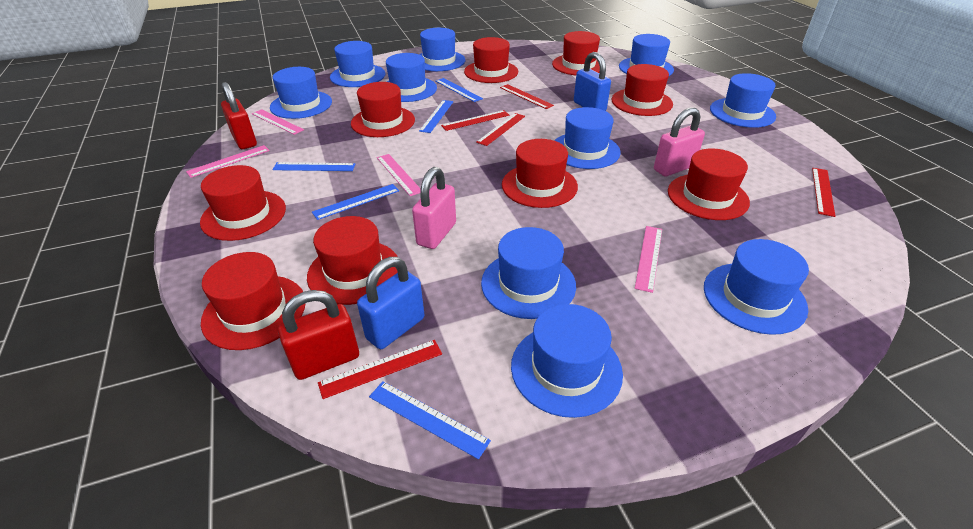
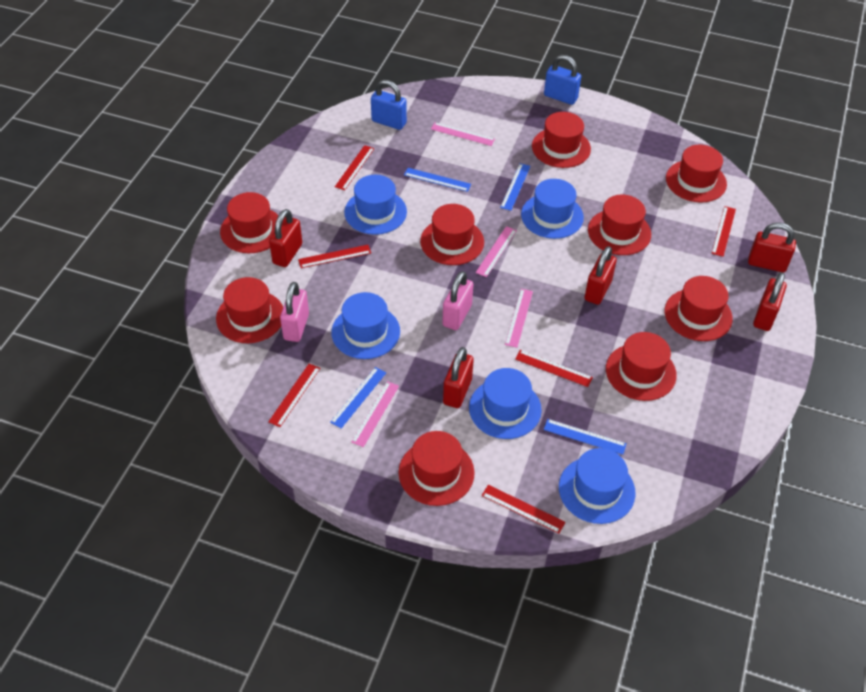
blue hat: [270,67,332,119] [330,41,385,87] [386,53,437,102] [419,28,465,71] [481,227,576,319] [511,304,623,418] [554,107,621,169] [619,34,674,76] [704,239,809,335] [710,73,776,128] = 10 -> [331,292,400,359] [344,175,407,235] [469,368,542,439] [521,179,584,239] [559,448,636,524] = 5
blue ruler: [272,162,355,171] [312,184,399,220] [369,381,491,459] [419,100,454,133] [436,78,483,102] = 5 -> [330,367,386,429] [404,168,471,192] [500,163,531,211] [544,419,627,455] = 4
red padlock: [221,82,257,149] [278,290,359,380] = 2 -> [269,209,302,267] [443,347,474,408] [584,246,617,305] [748,222,796,272] [753,272,787,331] = 5
red ruler: [318,340,442,399] [441,110,510,131] [476,113,525,146] [500,84,554,109] [812,168,835,217] = 5 -> [268,363,320,427] [298,245,371,268] [335,145,374,190] [482,485,565,534] [515,350,593,387] [711,206,736,257] = 6

